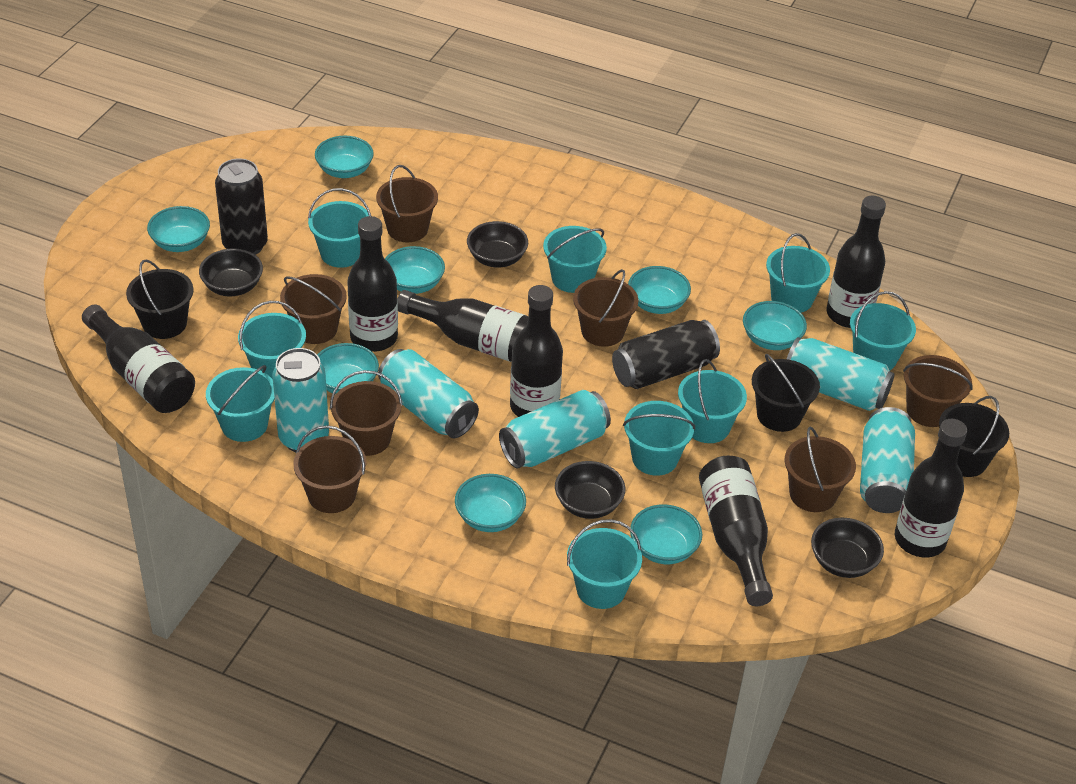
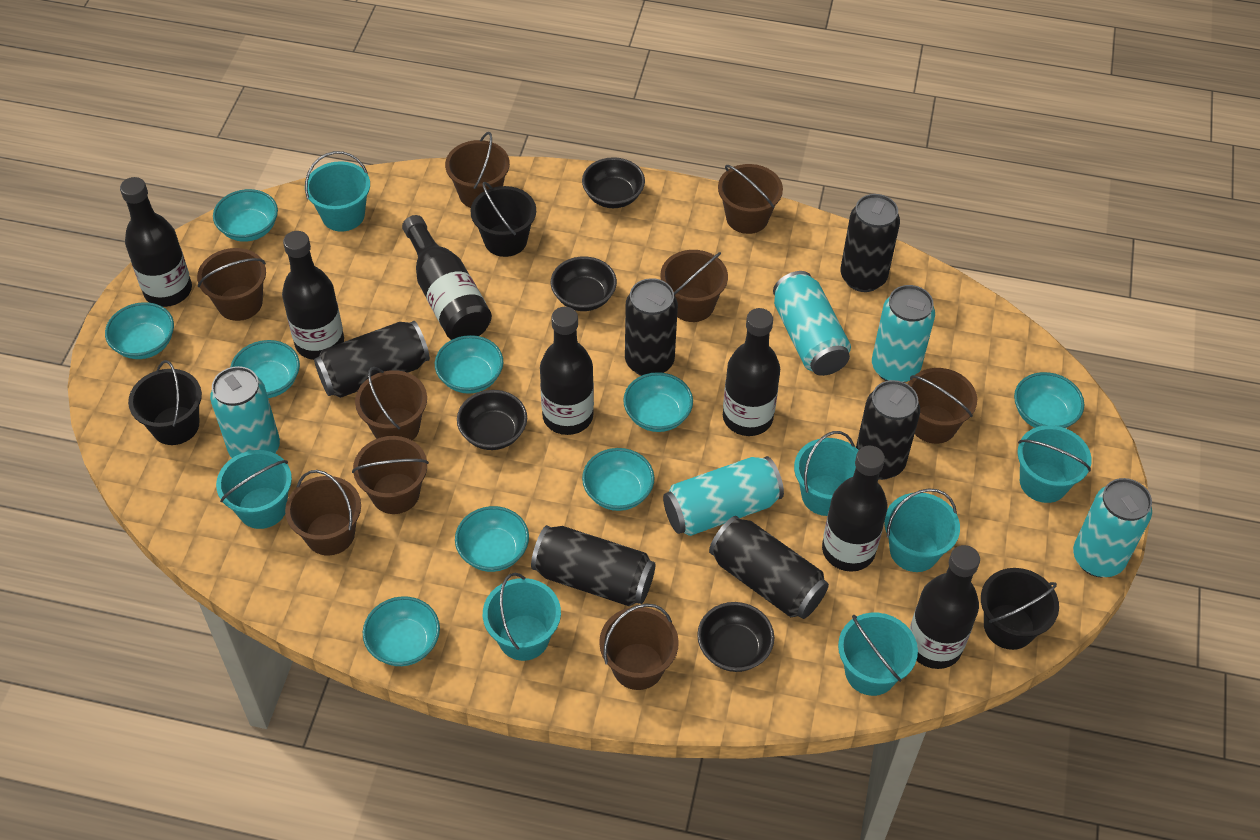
black can: [215,159,268,255] [612,320,720,389] = 2 -> [314,321,430,398] [531,525,656,606] [625,278,678,376] [709,516,829,619] [840,194,900,292] [856,380,920,480] = 6
brown bucket: [280,274,347,344] [293,425,366,513] [330,370,402,456] [376,165,438,242] [573,269,638,347] [784,427,856,512] [903,355,973,427] = 7 -> [197,248,266,321] [285,470,361,555] [352,436,429,514] [355,367,427,440] [445,132,510,208] [599,603,679,690] [660,250,728,322] [718,164,783,234] [908,368,977,444] = 9
turquoise bowl: [147,206,210,252] [315,136,374,178] [317,343,379,394] [385,246,445,294] [455,474,526,532] [628,266,691,314] [630,505,702,564] [743,301,807,350] = 8 -> [105,302,174,359] [213,189,278,242] [231,340,300,398] [363,596,440,666] [435,335,503,394] [455,506,529,572] [582,448,654,511] [623,372,693,432] [1014,372,1084,428] = 9
turquoise bucket: [206,365,275,442] [238,301,306,380] [308,188,371,268] [543,226,607,293] [567,519,642,609] [623,401,695,476] [678,359,747,443] [766,233,830,312] [850,291,916,370] = 9 -> [216,450,292,529] [305,151,370,232] [483,573,561,661] [794,431,859,516] [838,613,918,696] [884,488,960,572] [1018,425,1092,503] = 7

